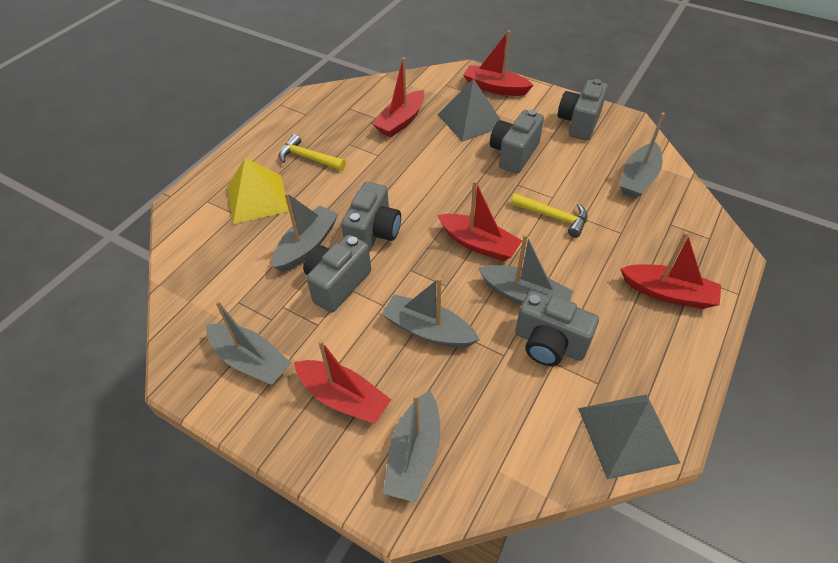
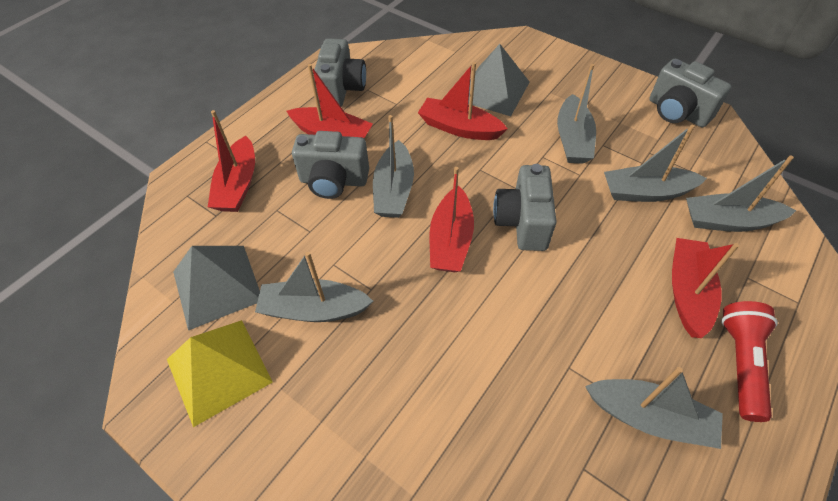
grey camera: [303,235,371,313] [341,182,401,252] [490,110,544,174] [515,290,599,366] [558,79,608,140] = 5 -> [292,131,369,199] [313,38,366,107] [493,164,557,251] [649,59,732,127] = 4
red flashlight: none = 0 -> [721,301,778,422] = 1
yellow hammer: [279,134,346,171] [511,193,588,238] = 2 -> none = 0

